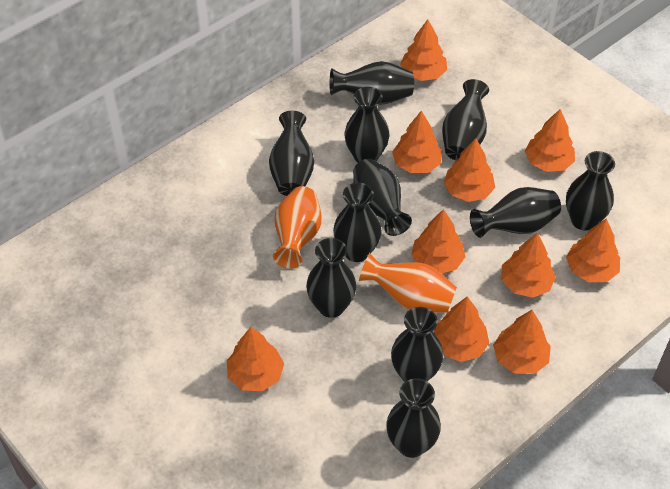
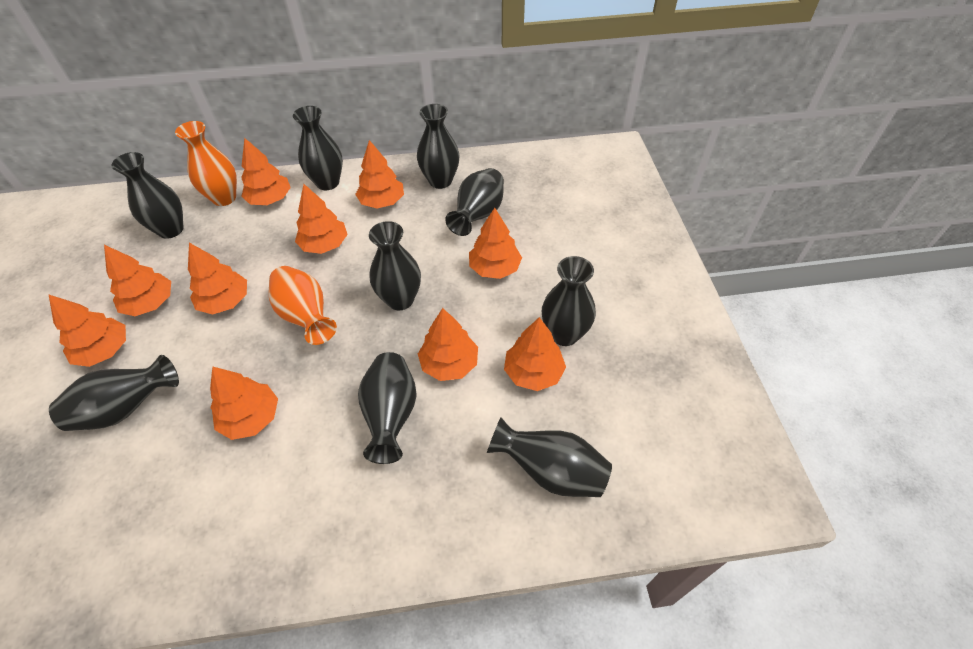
black vase: [269,111,314,196] [306,238,356,318] [330,61,414,105] [333,183,382,262] [345,87,389,163] [353,159,412,236] [386,378,441,458] [391,307,443,382] [442,79,489,161] [470,187,561,238] [566,151,615,230] = 11 -> [49,355,179,431] [111,152,184,239] [293,106,343,190] [358,352,417,464] [369,221,421,310] [417,104,460,189] [445,168,504,236] [487,418,612,497] [542,256,596,346] = 9

